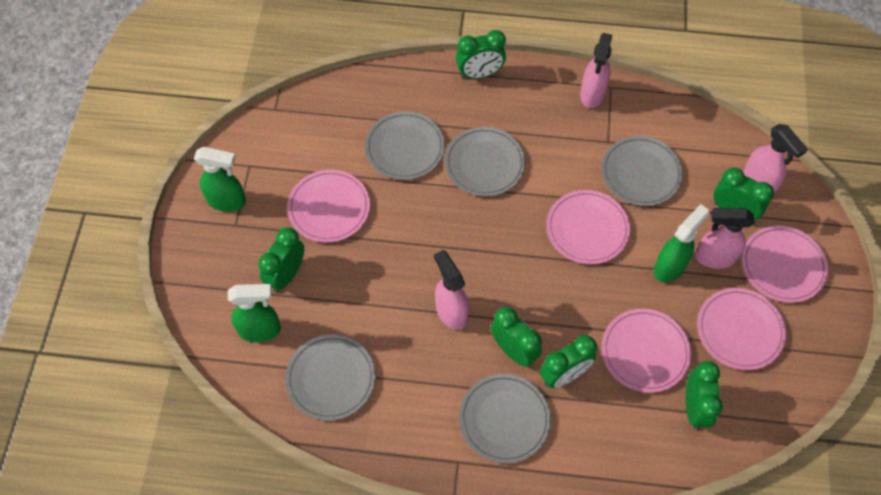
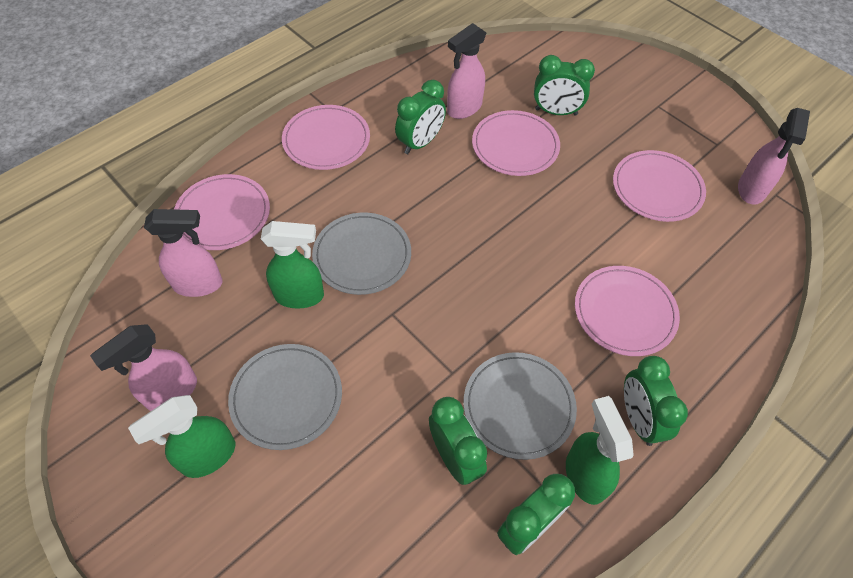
green clock: [258,227,304,292] [456,30,506,79] [490,307,542,367] [540,335,597,388] [686,361,723,430] [714,168,774,221] = 6 -> [395,80,446,154] [429,397,487,485] [497,474,575,555] [534,55,595,116] [624,356,688,446] = 5
grey plate: [285,335,376,421] [365,111,445,180] [444,127,525,196] [459,374,551,463] [601,136,683,206] = 5 -> [228,344,342,450] [312,213,411,295] [464,352,577,460] = 3

